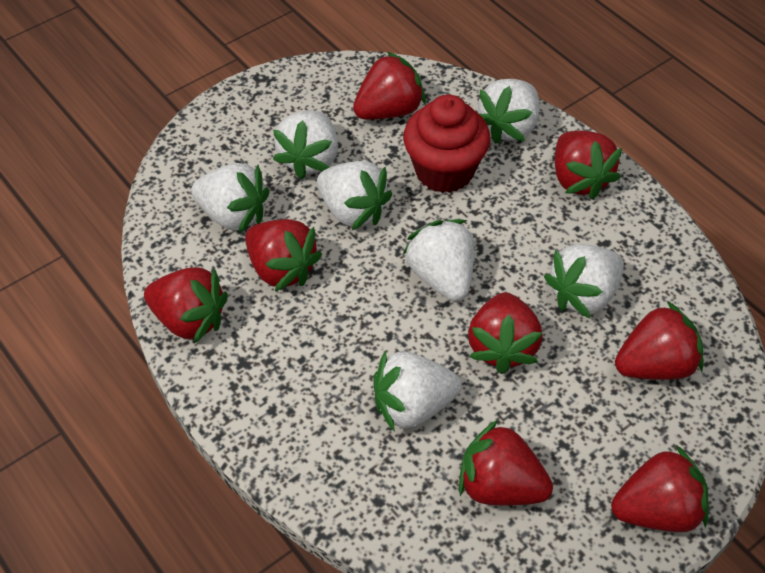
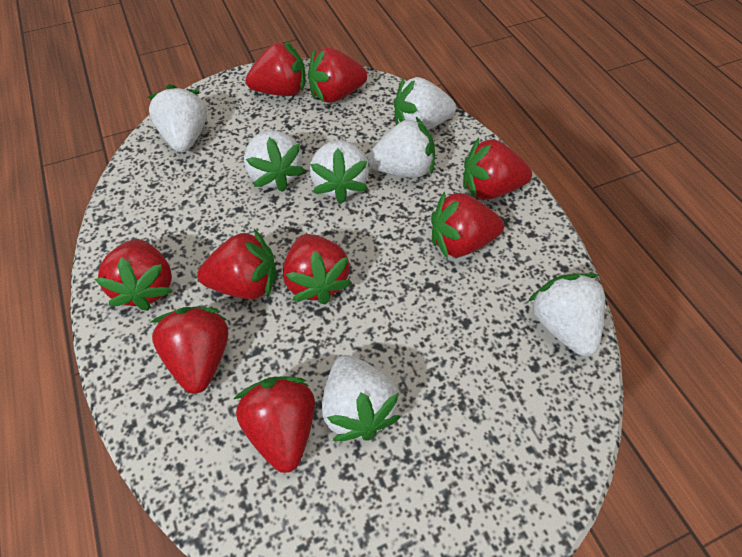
red cupcake: [403,95,490,193] = 1 -> none = 0
red strawberry: [144,267,228,343] [245,219,322,291] [353,52,426,119] [459,420,553,505] [468,292,542,374] [555,131,622,200] [611,445,709,532] [615,301,704,380] = 8 -> [95,239,173,311] [149,307,228,394] [197,229,277,299] [234,376,315,473] [246,41,306,96] [283,234,352,304] [308,48,368,103] [431,191,504,258] [463,138,532,200] = 9

